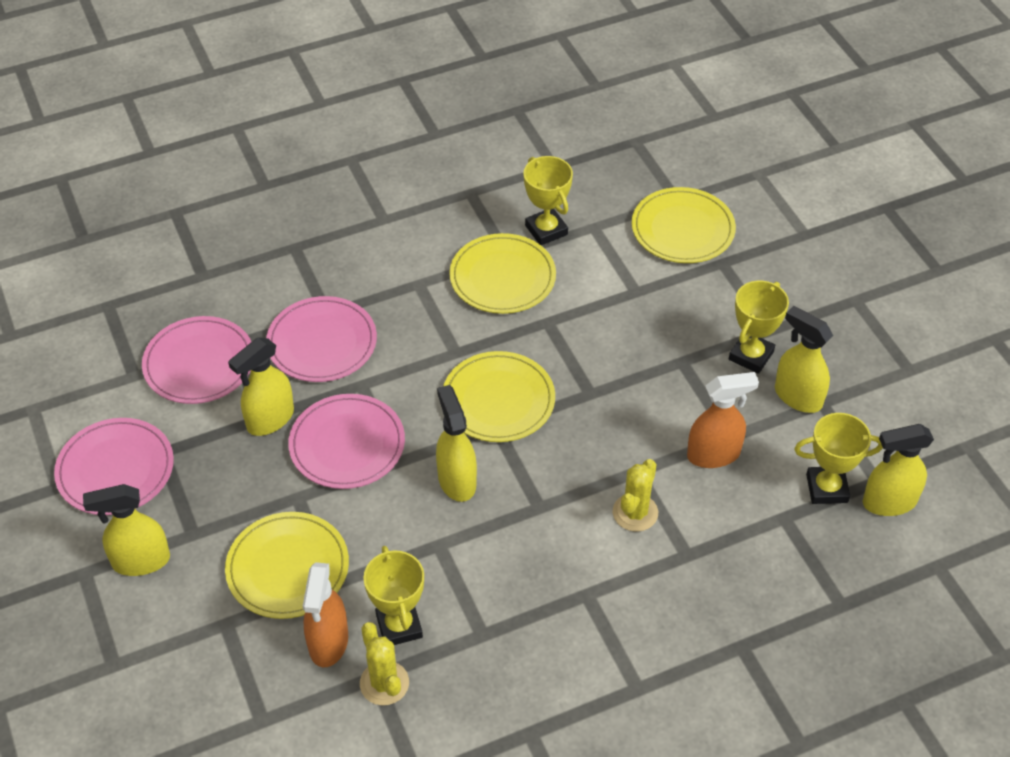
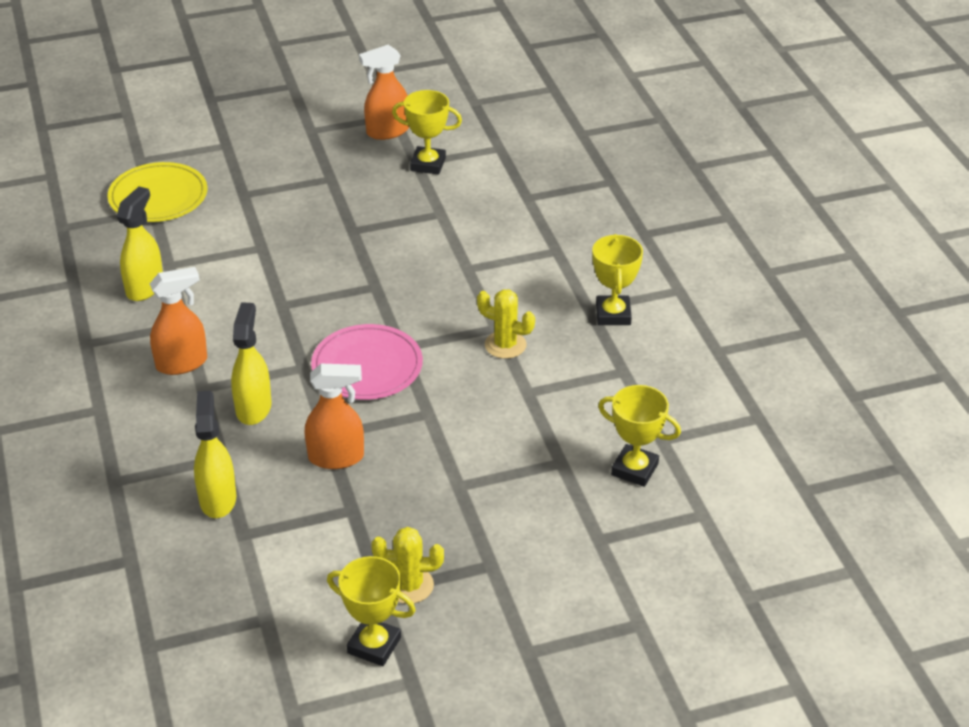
orange spray bottle: [303,562,348,667] [687,372,759,468] = 2 -> [150,267,207,375] [305,364,364,469] [359,45,409,140] = 3
pink plate: [54,418,174,515] [142,316,251,404] [266,296,377,382] [288,394,405,489] = 4 -> [311,324,423,400] = 1
yellow plate: [225,512,349,619] [443,351,555,442] [449,233,556,314] [631,187,736,263] = 4 -> [107,162,207,222] = 1
yellow spray bottle: [83,484,170,576] [228,338,294,436] [436,385,477,502] [775,306,833,413] [863,424,934,516] = 5 -> [116,187,163,301] [194,390,236,518] [231,302,272,425] = 3

